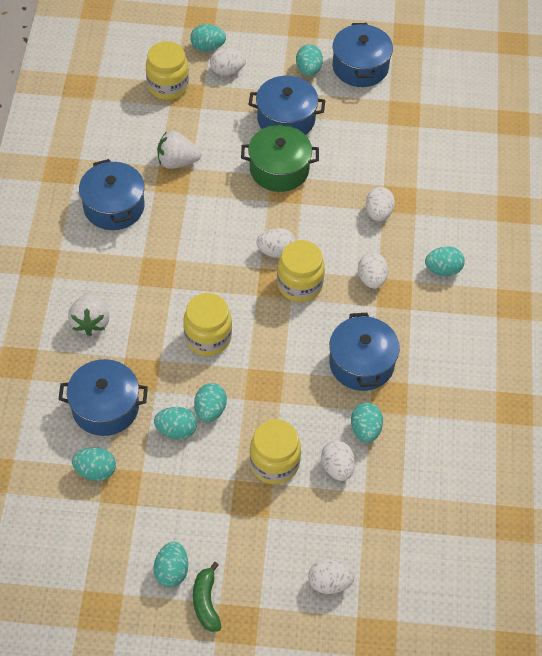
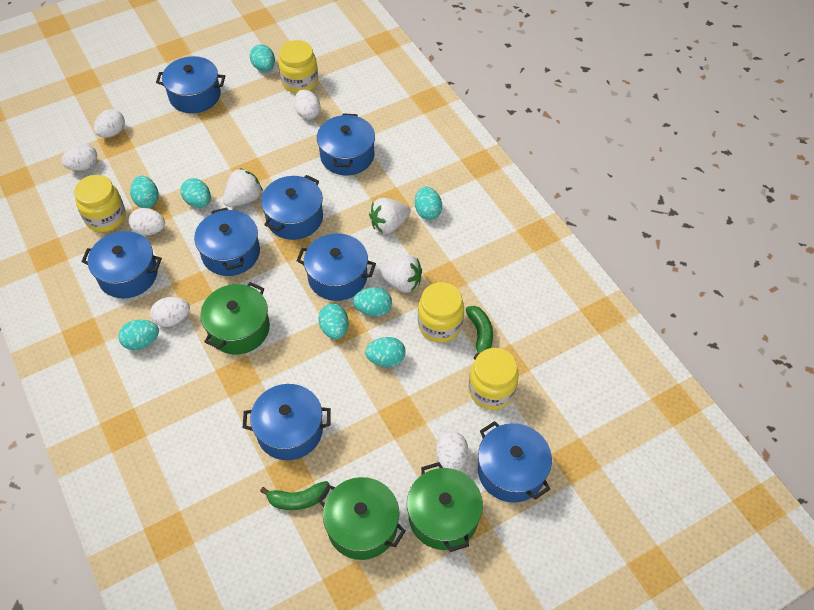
blue pot: [58,359,148,436] [79,159,145,230] [248,76,325,135] [329,313,400,391] [333,23,393,87] = 5 -> [81,231,162,298] [156,56,225,113] [194,207,260,276] [243,384,331,460] [261,175,323,240] [297,233,376,301] [317,113,375,175] [478,421,552,503] = 8
green banana: [193,562,222,632] = 1 -> [260,481,329,510] [466,306,493,360] = 2
green pot: [241,125,319,192] = 1 -> [200,282,270,354] [318,477,406,560] [407,462,483,552] = 3
white strawberry: [68,292,109,336] [157,131,201,169] = 2 -> [223,168,263,207] [369,198,411,234] [379,255,422,293] = 3

